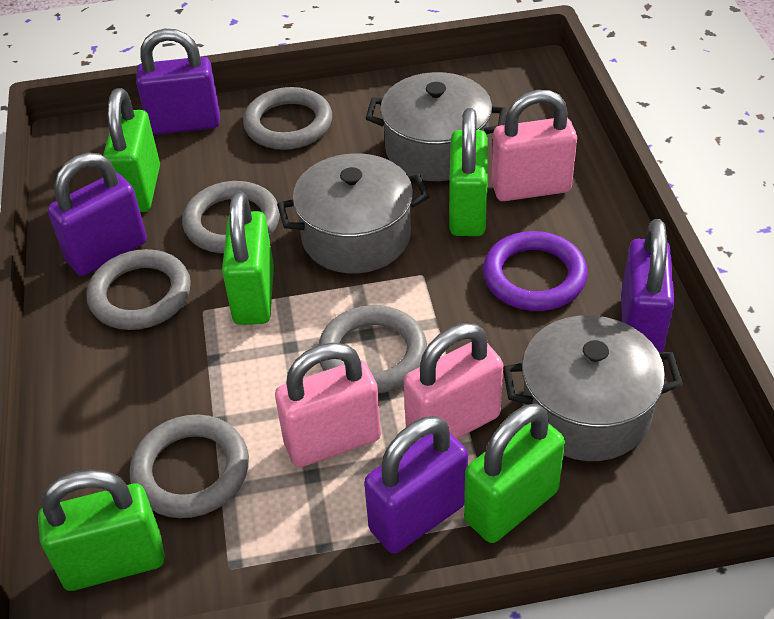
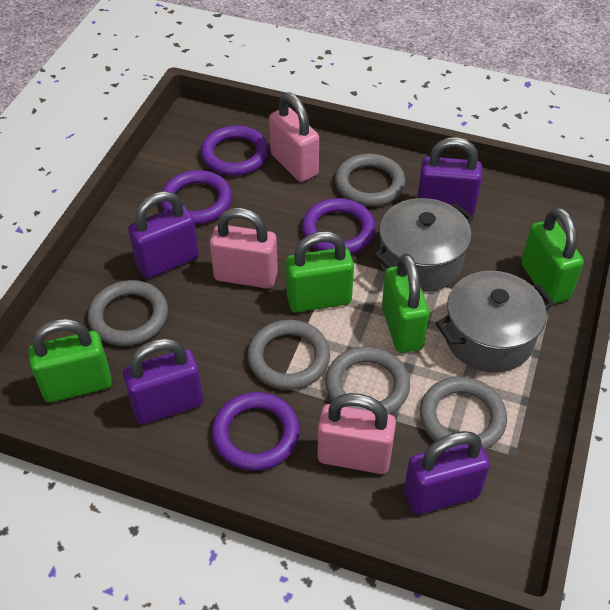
green padlock: [38,469,164,591] [103,88,160,212] [222,191,274,325] [449,108,488,236] [464,404,565,543] = 5 -> [28,318,112,402] [286,231,354,312] [382,253,429,353] [521,207,584,304] = 4
grey pot: [277,153,430,273] [366,72,507,181] [503,315,683,461] = 3 -> [374,198,474,292] [436,271,554,373] = 2
purple ring: [483,231,588,311] = 1 -> [161,170,232,224] [201,125,269,176] [212,392,300,471] [302,198,376,254] = 4

